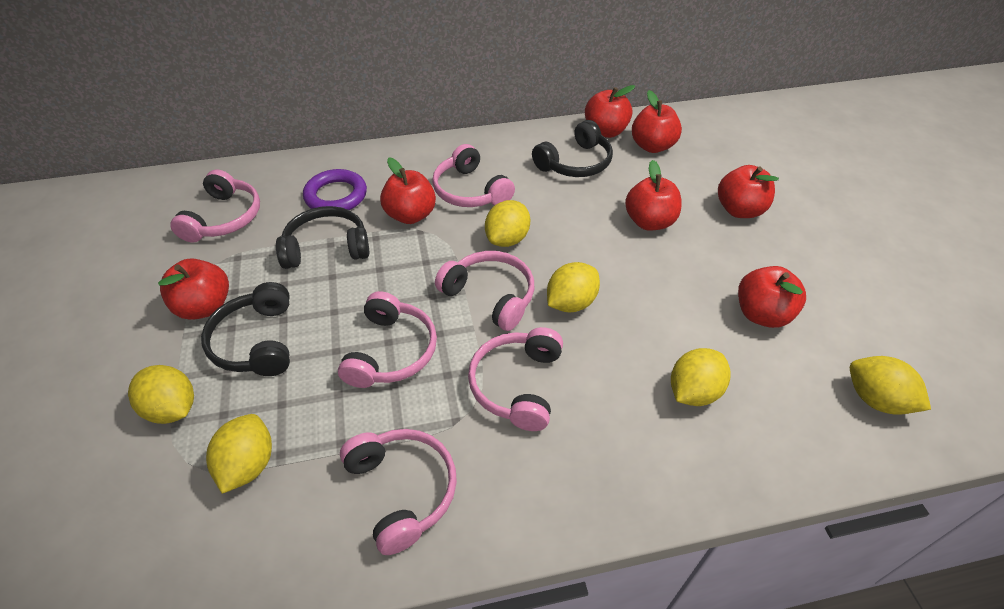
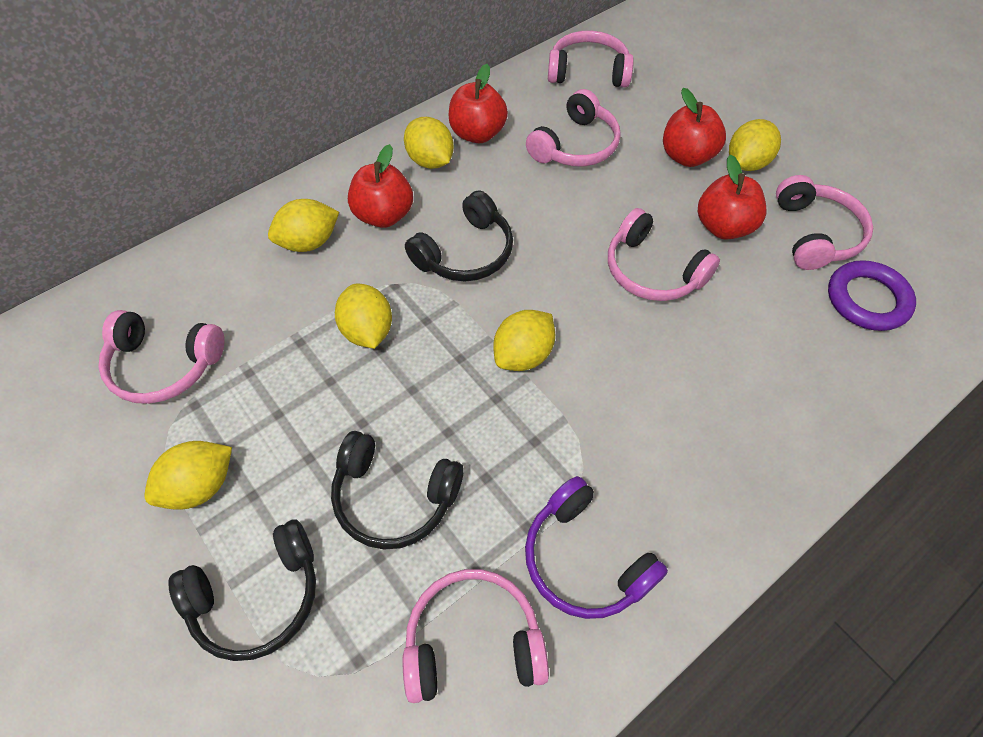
purple headphones: none = 0 -> [525,476,668,619] = 1
red apple: [158,258,229,320] [380,157,436,224] [585,85,635,138] [625,160,682,231] [632,90,682,153] [718,165,779,218] [738,266,806,328] = 7 -> [348,144,413,228] [449,64,508,143] [663,88,726,167] [698,155,766,240] = 4

